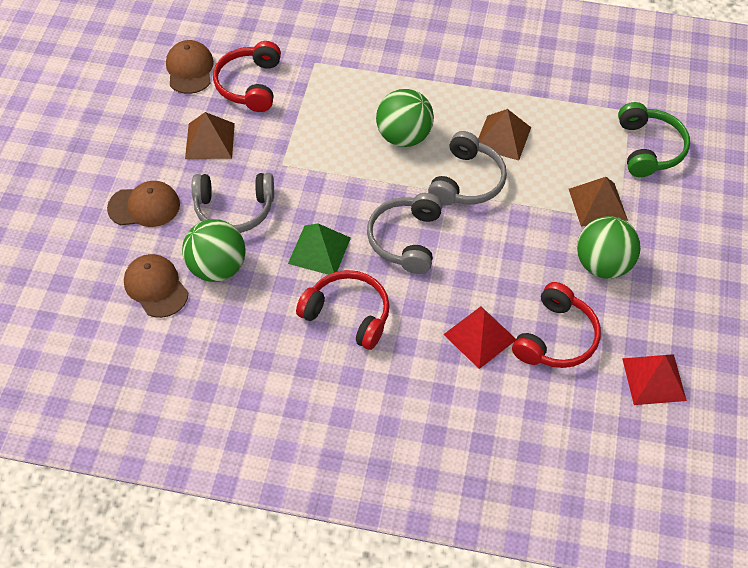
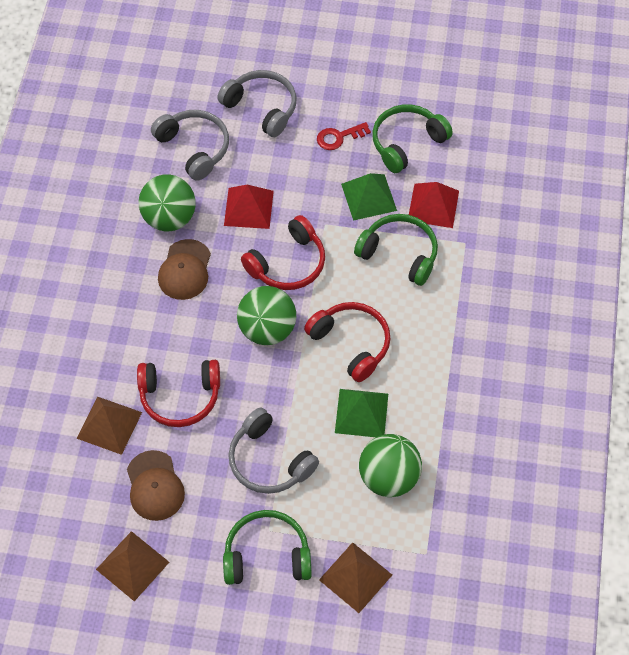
brown cap: [107,181,180,227] [124,254,188,318] [166,40,214,94] = 3 -> [127,450,185,521] [158,239,211,300] = 2
green headphones: [618,102,690,177] = 1 -> [223,510,312,585] [354,214,438,286] [372,104,453,173] = 3
green pyramid: [288,223,351,275] = 1 -> [335,389,388,437] [341,173,397,221] = 2
red key: none = 0 -> [317,122,371,150] = 1

